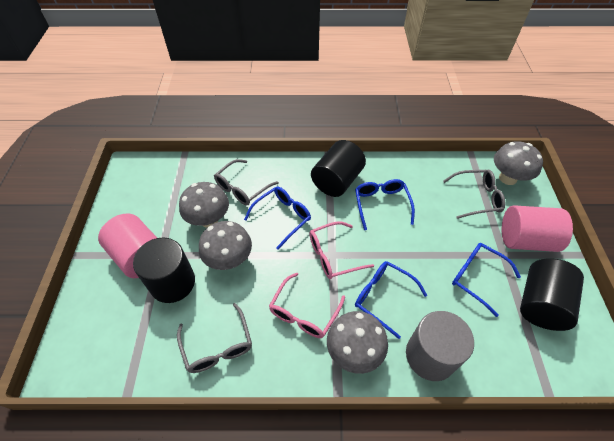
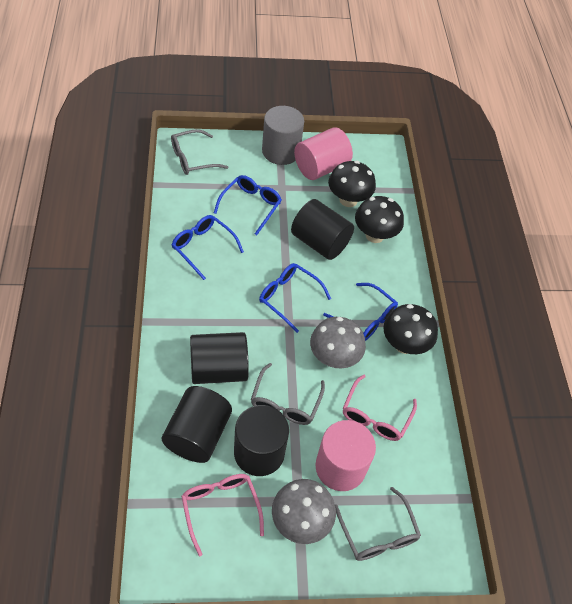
black cylinder: [133,238,195,303] [311,140,366,197] [520,258,584,331] = 3 -> [162,386,232,463] [190,332,249,384] [234,405,289,476] [291,199,354,260] = 4
black mushroom: none = 0 -> [328,161,376,207] [355,196,404,243] [383,304,438,354] = 3
grey mushroom: [179,182,229,228] [199,221,252,270] [327,311,388,374] [494,141,543,185] = 4 -> [272,479,336,544] [310,317,366,368] = 2

